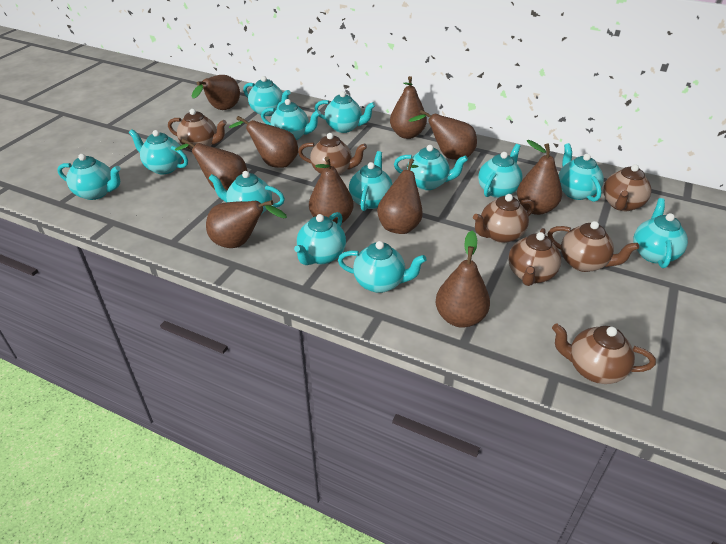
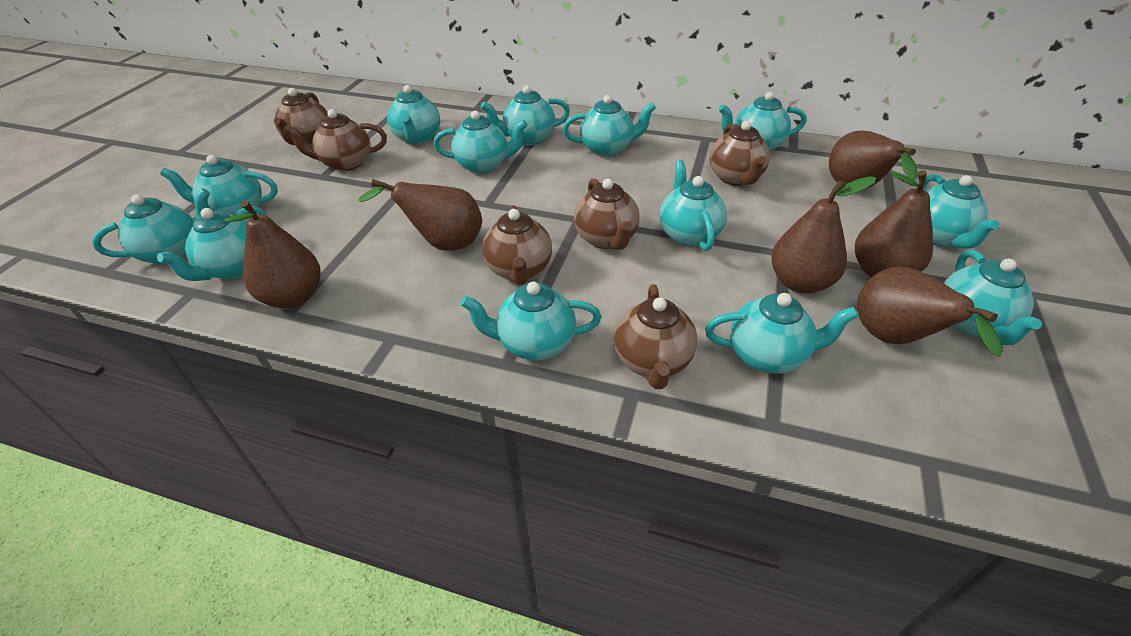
brown pear: [175,138,247,190] [192,75,240,110] [206,200,287,248] [229,116,298,168] [309,156,354,223] [377,158,423,234] [390,76,427,139] [408,110,477,160] [436,231,490,328] [517,140,562,215] = 10 -> [224,200,321,308] [358,179,482,251] [771,176,876,293] [829,130,918,188] [855,170,933,278] [857,267,1003,357] = 6
brown teapot: [168,109,227,150] [298,133,367,175] [473,194,535,243] [508,228,561,286] [547,221,639,272] [552,323,656,384] [603,164,652,211] = 7 -> [274,88,328,146] [284,109,387,171] [482,205,552,285] [574,178,640,250] [614,284,697,389] [710,121,770,186] = 6

